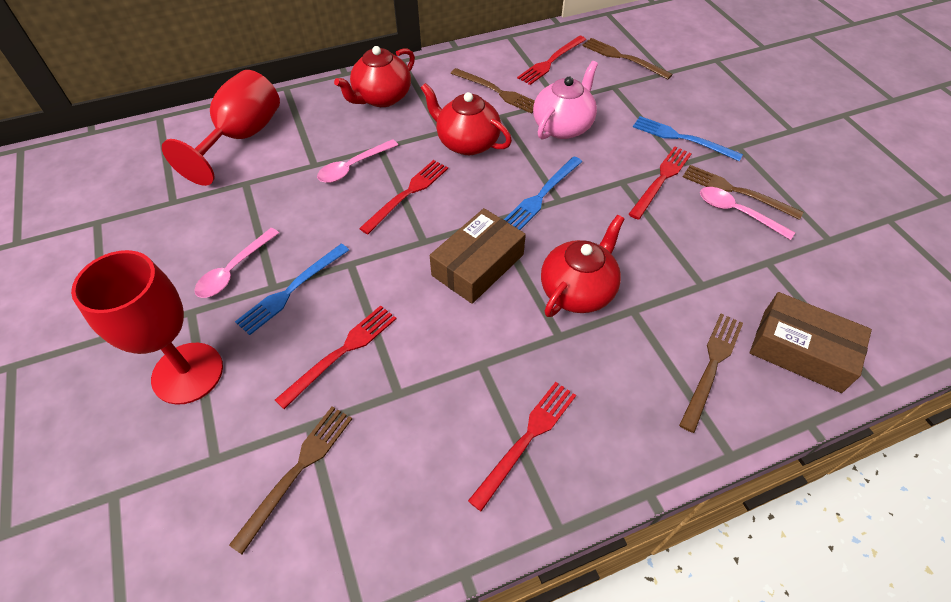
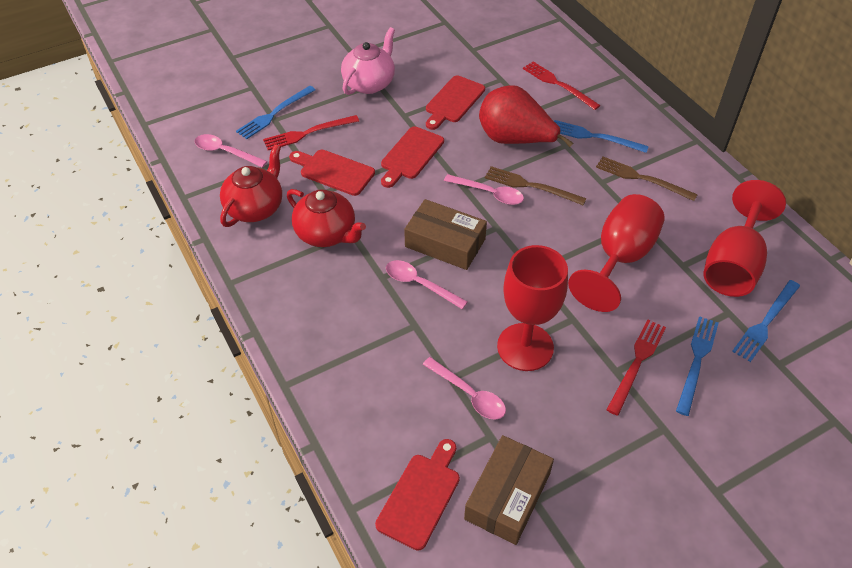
blue fork: [235,244,349,335] [504,156,582,230] [633,116,743,161] = 3 -> [236,86,315,139] [554,120,649,153] [676,316,718,416] [732,280,800,362] = 4
brown fork: [229,406,352,554] [451,68,535,114] [582,38,673,79] [679,314,743,433] [683,165,803,220] = 5 -> [485,166,587,205] [596,157,698,201] = 2
pink spoon: [194,228,279,298] [317,139,398,183] [700,187,795,240] = 3 -> [195,134,267,168] [386,260,468,309] [423,357,506,420] [444,174,524,205] = 4
red cutting board: none = 0 -> [289,150,375,196] [375,439,460,551] [381,126,444,188] [426,75,485,130] = 4
red fork: [275,305,397,409] [359,160,448,234] [468,382,576,511] [517,36,586,85] [629,146,692,220] = 5 -> [263,115,359,150] [523,62,601,110] [606,319,666,416] = 3
red goblet: [71,250,223,405] [162,70,280,186] = 2 -> [497,245,568,371] [568,194,665,312] [703,180,786,297] = 3
red pear: none = 0 -> [479,85,573,147] = 1
red teapot: [334,46,415,107] [421,83,512,155] [541,215,625,317] = 3 -> [220,144,282,227] [287,189,366,247] = 2

